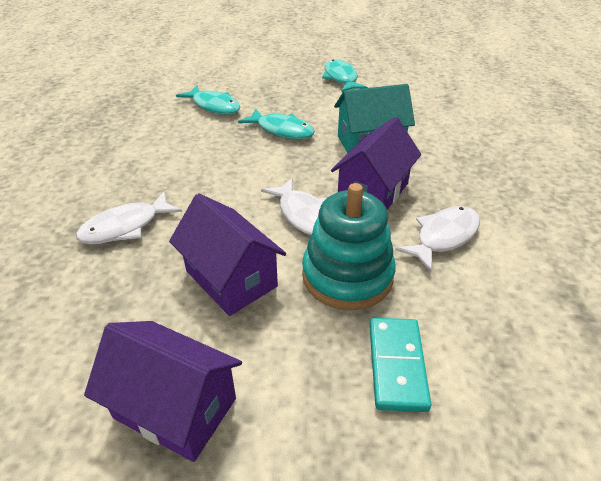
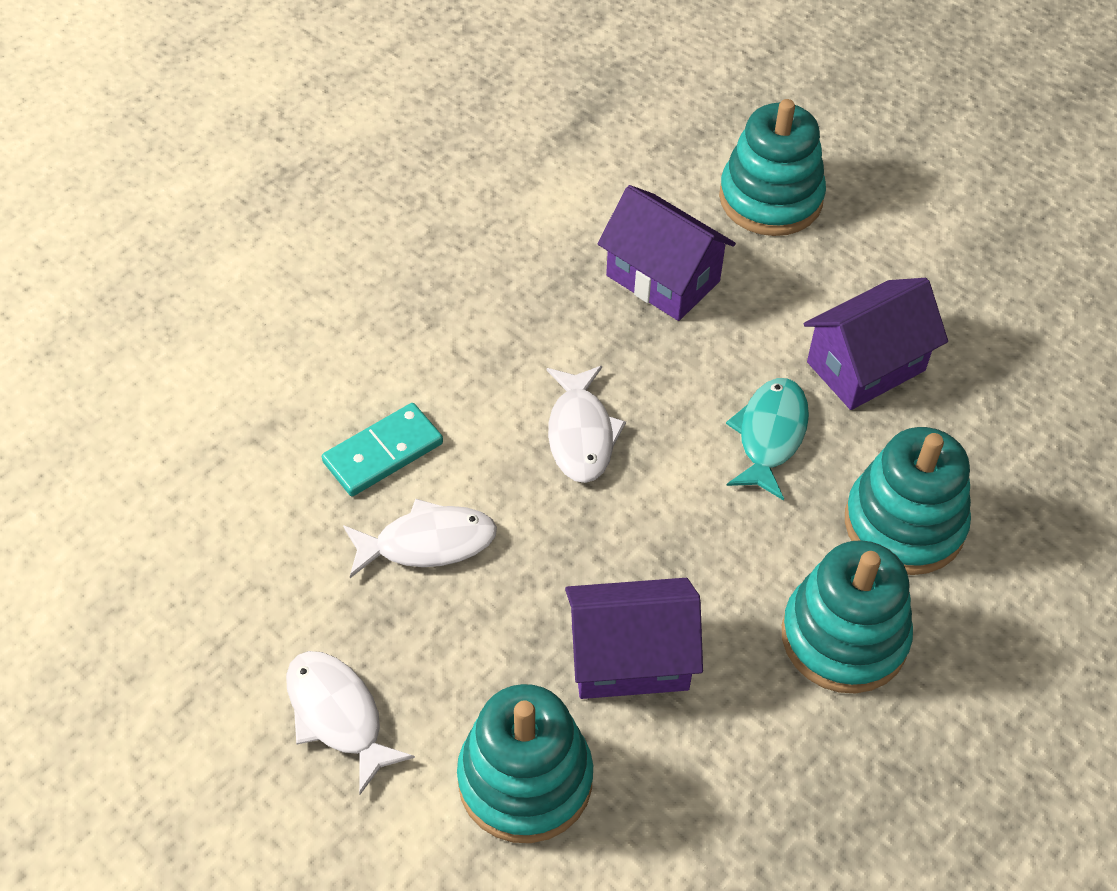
turquoise fish: [176,86,240,115] [238,109,315,139] [322,60,368,92] = 3 -> [726,378,809,501] = 1
turquoise house: [334,84,415,153] = 1 -> none = 0
turquoise stacking toy: [302,183,395,311] = 1 -> [457,684,593,843] [719,99,826,236] [782,540,913,694] [845,427,971,575] = 4

